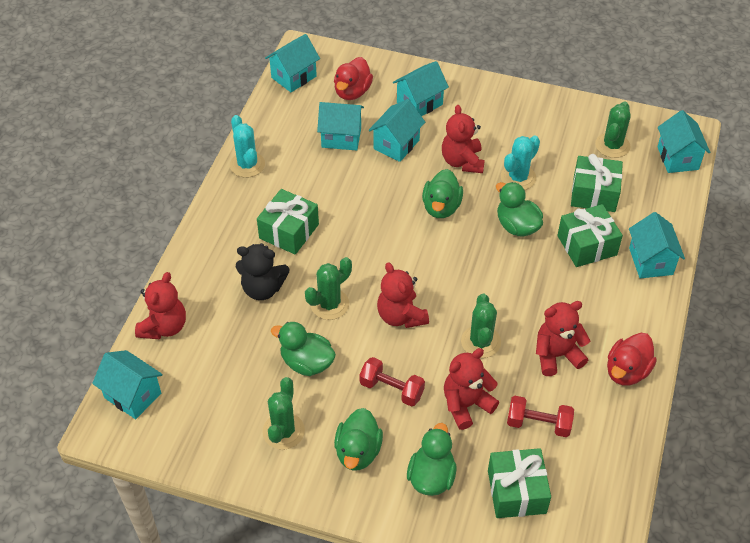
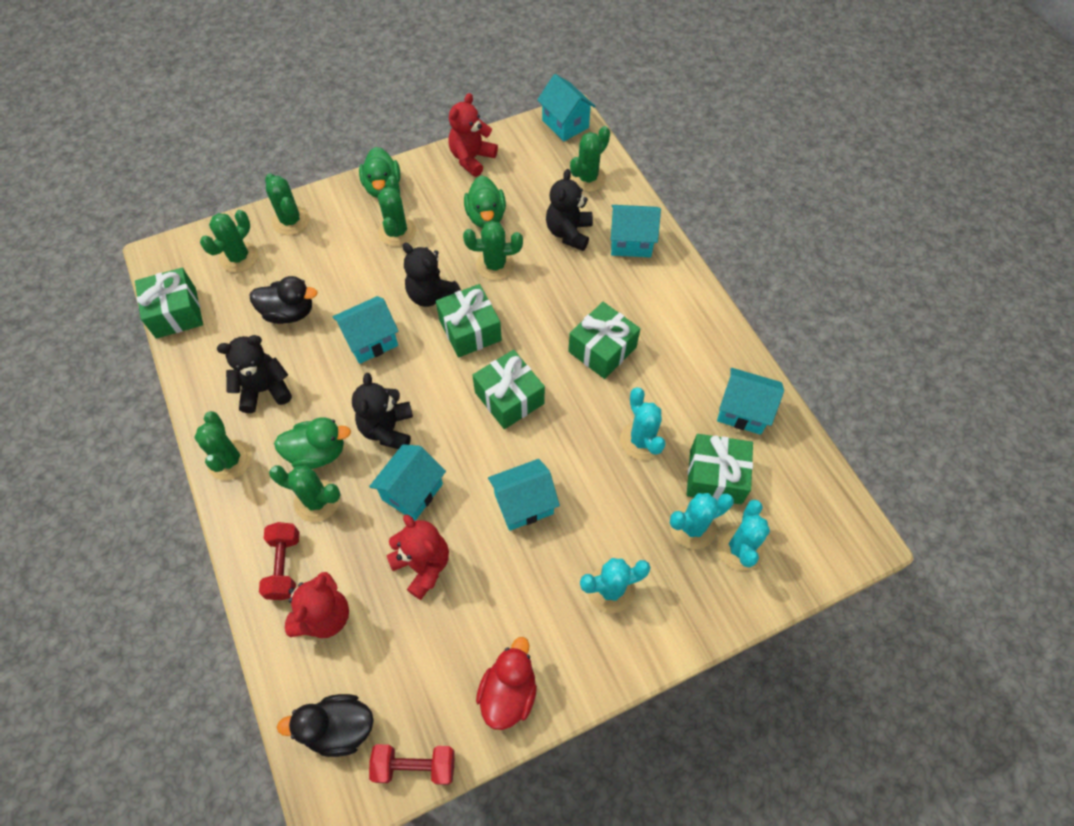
black duck: none = 0 -> [249,276,318,324] [277,694,374,757] = 2
black teddy bear: [236,243,289,300] = 1 -> [217,335,292,413] [352,373,413,449] [403,243,461,307] [546,169,593,251] = 4
green cactus: [262,377,305,450] [305,257,352,320] [461,294,501,358] [595,101,631,158] = 4 -> [194,411,252,480] [200,210,258,273] [265,173,310,235] [269,465,341,522] [378,176,416,247] [463,221,523,281] [570,126,610,192] = 7
green duck: [271,322,336,376] [334,408,383,470] [407,423,457,496] [422,169,463,218] [496,182,543,237] = 5 -> [274,417,351,469] [359,147,400,198] [464,175,506,228] = 3
green gift: [257,189,319,255] [488,448,551,518] [557,204,623,267] [571,154,623,212] = 4 -> [135,268,203,339] [436,284,502,358] [472,350,545,429] [568,302,640,379] [687,434,753,504] = 5
red duck: [334,57,373,100] [607,333,657,386] = 2 -> [476,637,537,730] = 1
red teddy bear: [135,272,186,339] [377,262,429,328] [442,105,485,173] [444,348,499,430] [536,301,590,376] = 5 -> [285,572,349,638] [386,515,449,600] [448,93,498,177] = 3
turquoise cactus: [230,115,265,178] [501,135,540,190] = 2 -> [580,558,651,613] [620,387,666,460] [670,493,734,549] [717,500,770,571] = 4
turquoise house: [92,350,163,419] [265,34,320,92] [317,102,364,151] [368,99,425,162] [393,61,449,116] [629,212,685,278] [657,110,710,173] = 7 -> [333,296,398,364] [369,444,446,521] [488,459,560,531] [537,74,596,141] [611,205,661,258] [717,368,784,435] = 6

